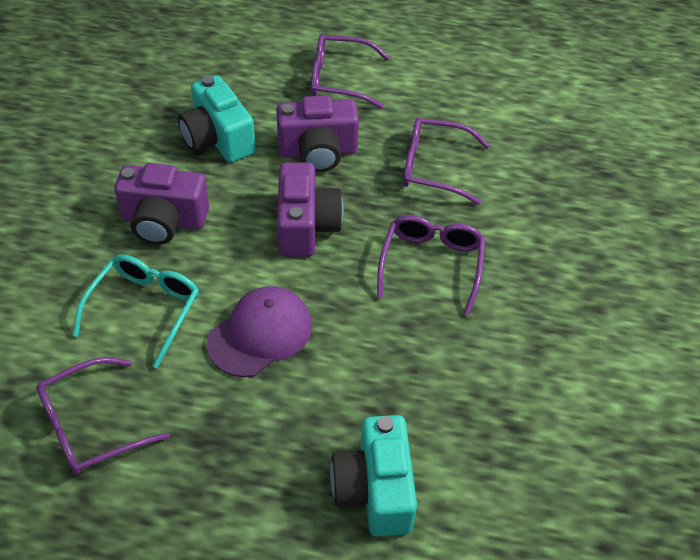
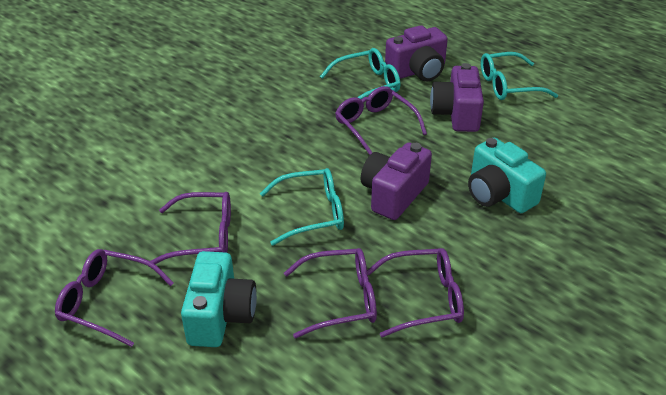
purple cap: [207,286,312,377] = 1 -> none = 0
purple glasses: [36,357,169,475] [311,34,390,109] [377,215,485,315] [403,117,490,205] = 4 -> [55,249,173,347] [150,192,231,264] [284,248,377,338] [335,86,427,155] [367,248,464,337] = 5
turquoise glasses: [73,254,199,369] = 1 -> [260,168,344,246] [320,48,401,99] [481,52,558,100] = 3

